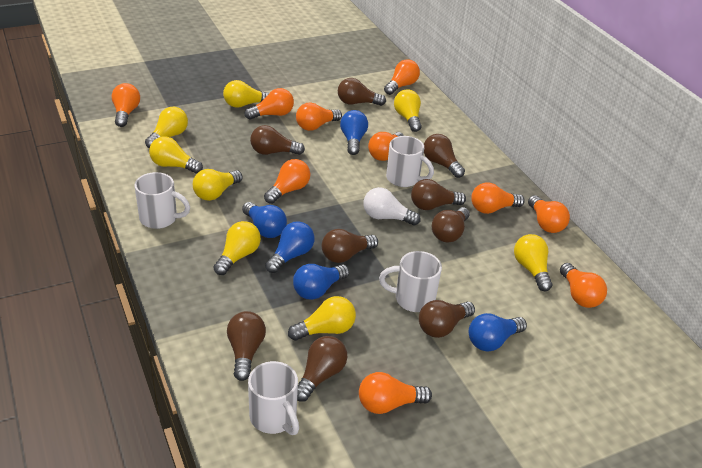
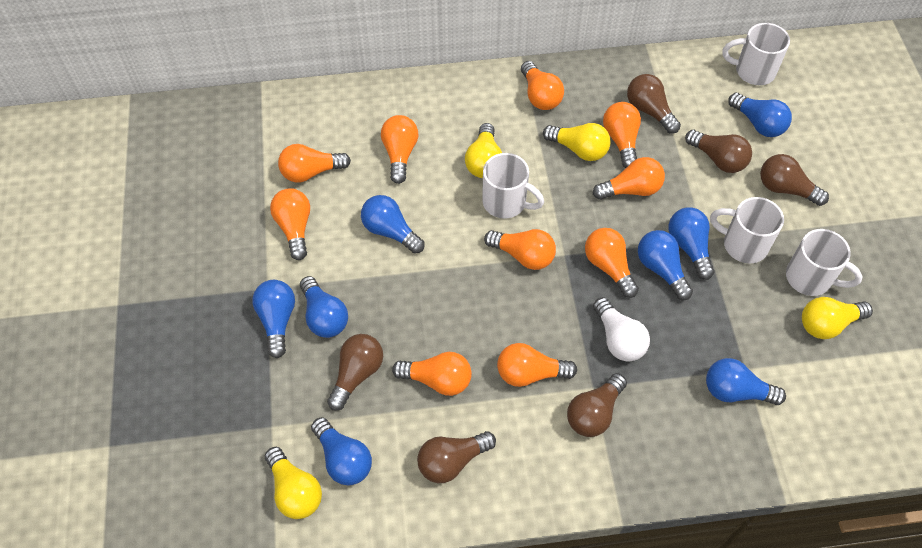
blue light bulb: [242,202,287,238] [265,221,315,273] [293,264,349,300] [340,110,368,155] [469,313,527,351] = 5 -> [252,280,295,358] [300,276,348,338] [311,417,372,486] [361,195,424,254] [638,230,693,300] [669,207,714,280] [706,358,786,405] [728,93,792,137] = 8
brown light bulb: [227,311,266,381] [250,125,305,155] [297,336,347,402] [322,229,378,263] [338,78,386,106] [411,179,466,210] [419,300,475,338] [424,134,465,178] [432,207,470,242] = 9 -> [327,334,383,411] [417,431,496,483] [567,373,627,437] [627,74,681,134] [685,130,752,173] [760,154,829,206] = 6
yellow light bulb: [145,107,188,148] [149,136,203,174] [193,169,243,201] [213,221,261,275] [223,80,269,108] [288,296,356,341] [394,89,421,132] [514,234,552,291] = 8 -> [265,447,322,519] [465,123,502,178] [543,123,611,161] [802,297,873,339] = 4

